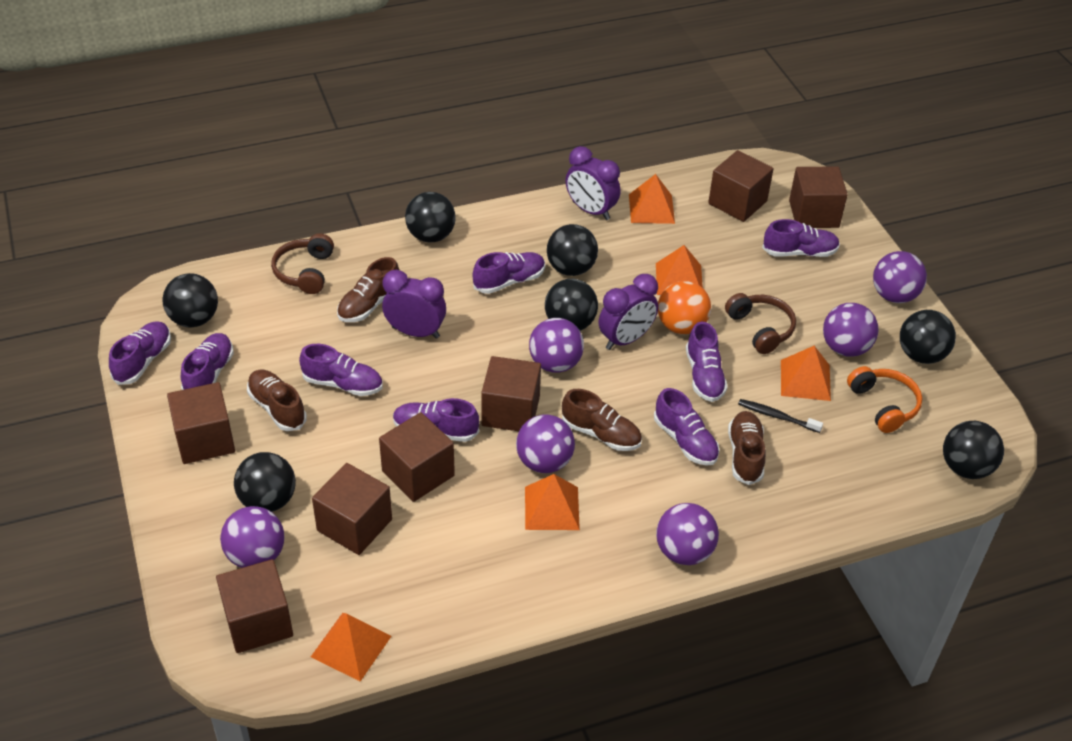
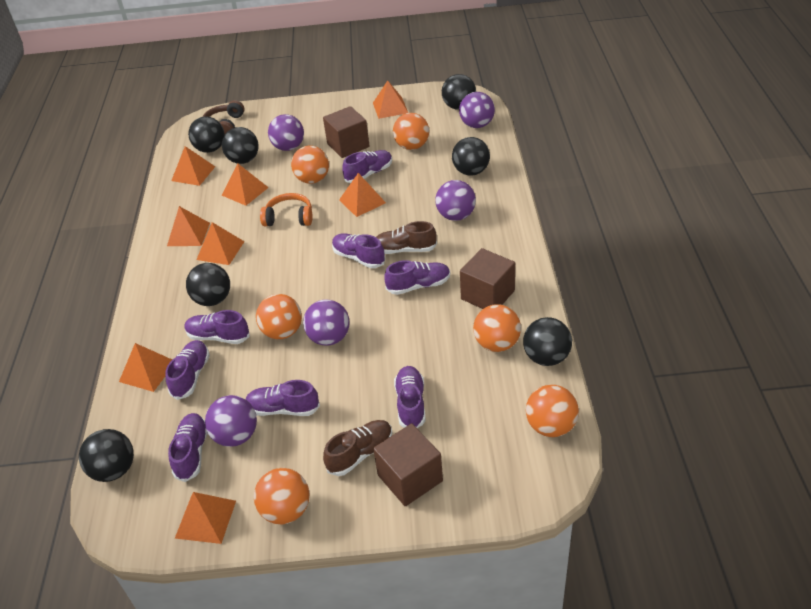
black toothbrush: [738,399,823,433] = 1 -> none = 0
brown cube: [167,382,235,464] [216,559,293,653] [312,463,392,555] [379,412,455,502] [481,356,541,431] [708,150,774,222] [789,166,848,228] = 7 -> [323,106,370,158] [373,423,443,506] [460,248,515,309] = 3
brown headphones: [271,233,334,294] [725,293,796,354] = 2 -> [203,100,245,134] = 1
brown shoe: [247,369,307,431] [337,257,399,322] [562,389,642,451] [728,411,766,485] = 4 -> [323,420,392,476] [376,221,437,254] = 2
orange ball: [658,281,711,334] = 1 -> [254,468,309,524] [256,294,302,339] [291,146,329,184] [393,113,429,150] [473,304,521,352] [526,385,579,437] = 6
orange pyramid: [311,613,391,682] [525,474,580,530] [629,174,675,224] [656,245,703,295] [781,346,831,401] = 5 -> [119,343,172,392] [167,206,210,246] [171,146,215,186] [175,492,236,544] [197,222,245,265] [222,164,269,206] [339,173,386,217] [373,80,408,119] = 8
purple ball: [220,506,284,568] [516,414,575,473] [529,318,584,373] [656,503,719,565] [823,303,878,357] [873,251,927,303] = 6 -> [205,395,257,447] [268,114,304,151] [303,299,350,346] [435,180,476,221] [459,92,495,128] = 5
purple clock: [382,270,446,339] [566,146,620,220] [599,274,658,350] = 3 -> none = 0

